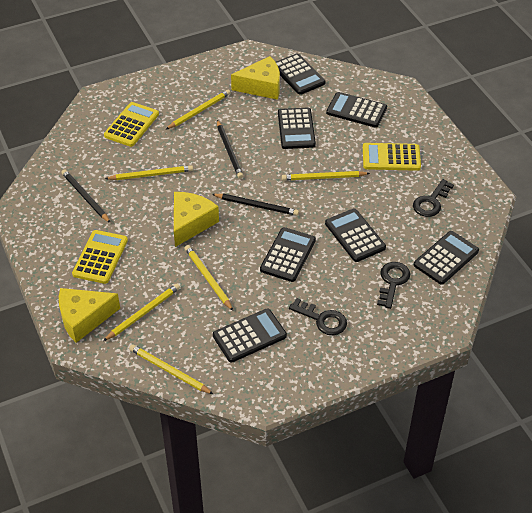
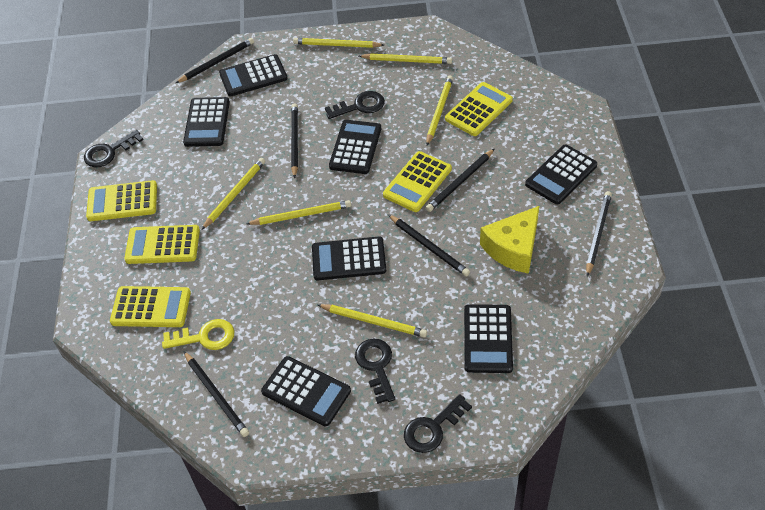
black key: [289,298,347,335] [377,262,410,309] [413,179,454,217] = 3 -> [84,130,144,167] [325,91,385,119] [355,339,395,404] [404,394,472,453] = 4
black pencil: [61,169,110,223] [212,194,299,216] [217,120,243,179] = 3 -> [176,38,254,83] [184,351,249,437] [291,103,298,179] [388,215,470,276] [426,149,494,212] [586,191,612,277] = 6
yellow calculator: [72,230,128,284] [104,102,159,147] [363,143,421,171] = 3 -> [86,180,157,221] [110,286,191,327] [124,225,200,264] [383,151,452,212] [445,82,513,136] = 5
yellow cheese: [59,288,120,343] [174,192,219,247] [231,56,280,100] = 3 -> [480,206,539,274] = 1
yellow key: none = 0 -> [162,319,234,350] = 1

